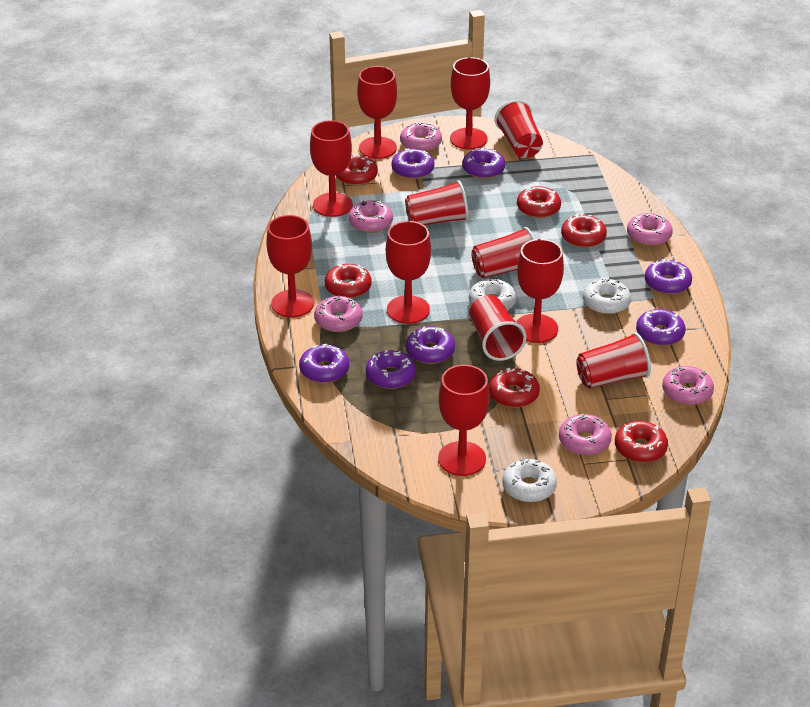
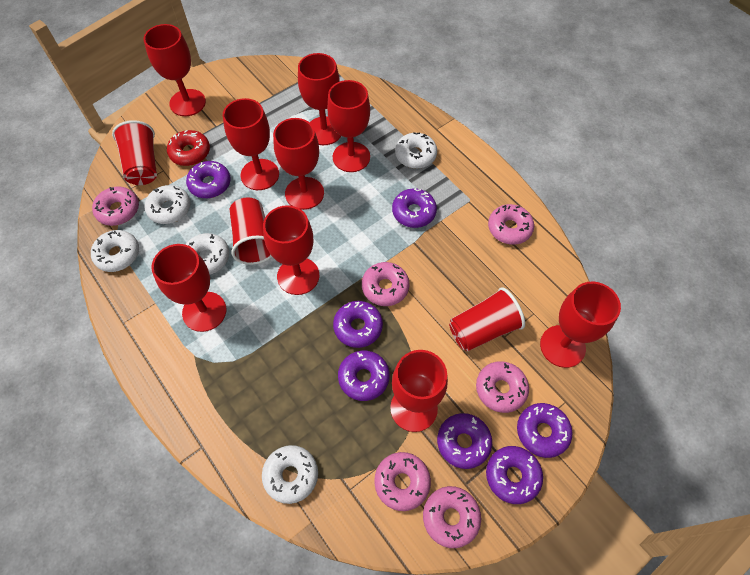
red cup: [405,180,469,225] [469,295,526,361] [471,227,535,278] [495,100,543,158] [576,333,651,388] = 5 -> [112,120,157,185] [230,198,272,265] [449,287,525,351] = 3
red donut: [324,264,372,298] [336,154,378,186] [489,368,540,408] [517,186,561,218] [561,214,607,248] [615,421,668,463] = 6 -> [167,130,210,166] = 1
red goblet: [266,215,314,318] [310,120,353,217] [357,66,397,159] [386,221,431,324] [438,365,490,476] [450,57,490,150] [516,239,564,343] = 7 -> [143,24,206,116] [151,244,226,332] [223,98,279,190] [263,205,319,295] [273,118,324,210] [298,53,341,145] [327,80,370,172] [390,350,448,432] [540,282,621,368] = 9
white donut: [469,278,516,311] [502,459,557,502] [583,278,631,315] = 3 -> [91,230,139,272] [145,185,191,224] [185,233,229,274] [262,445,318,504] [395,132,437,169] = 5

